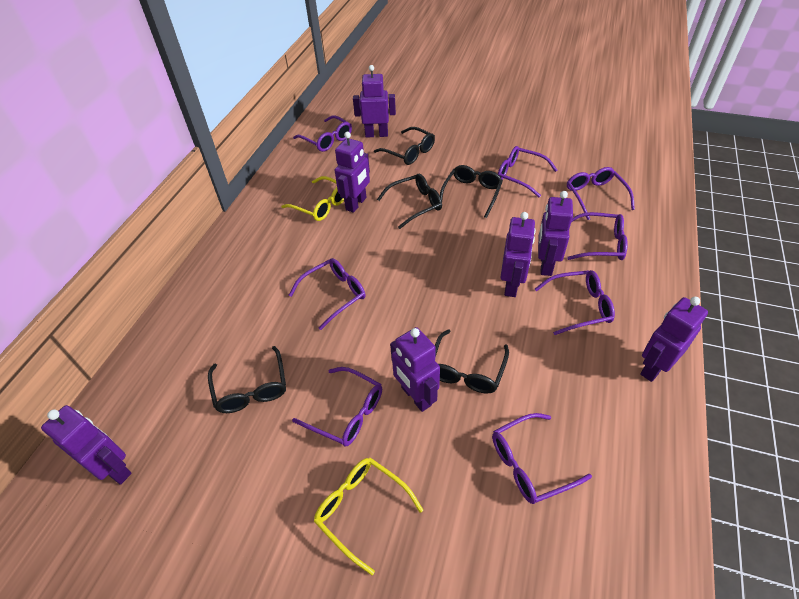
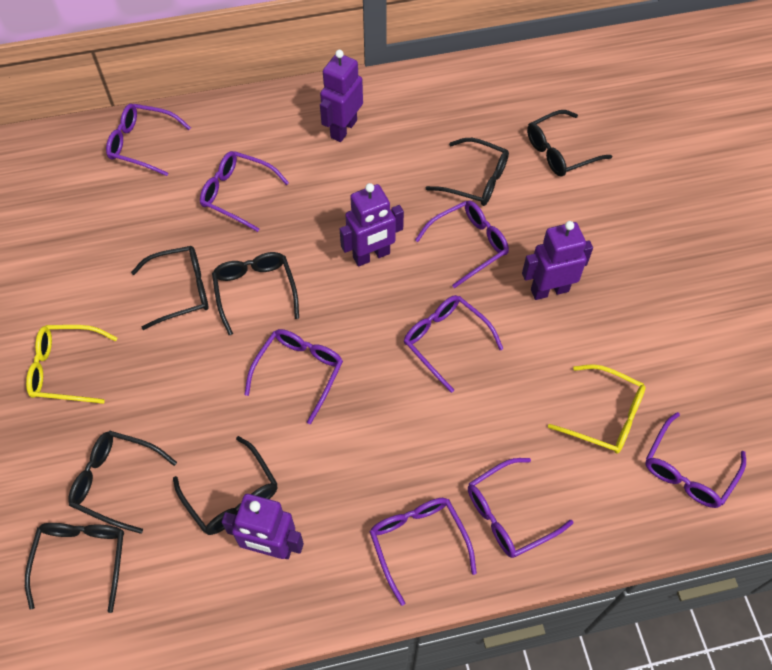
black glasses: [208,346,286,413] [374,127,435,165] [377,174,442,229] [435,329,509,394] [440,165,503,218] = 5 -> [25,523,124,613] [68,431,177,534] [131,246,209,330] [173,436,278,535] [212,252,299,335] [426,138,509,206] [527,110,612,177] = 7
purple robot: [41,405,132,485] [335,132,370,213] [353,65,396,137] [390,327,440,412] [501,212,536,297] [538,191,573,276] [640,297,708,382] = 7 -> [222,494,304,559] [320,50,363,142] [340,183,404,267] [522,221,593,300] = 4

